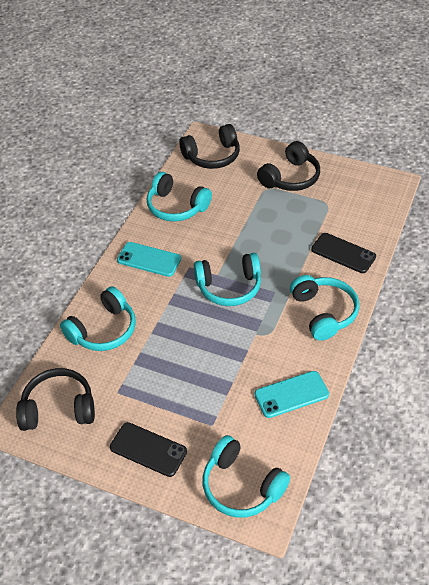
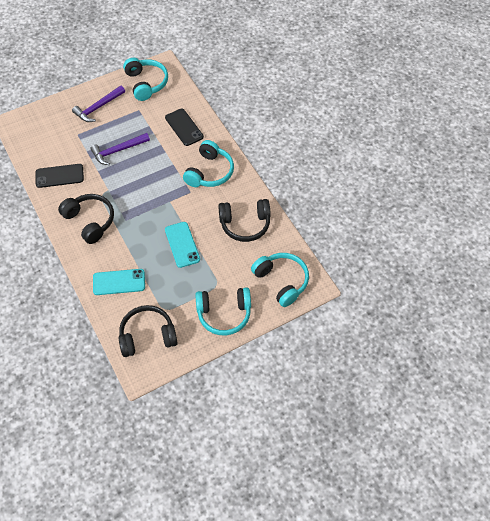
purple hammer: none = 0 -> [72,85,125,122] [90,133,150,165] = 2
turquoise headphones: [60,286,136,351] [147,172,212,222] [194,253,261,306] [203,435,290,518] [290,275,359,341] = 5 -> [123,58,168,101] [183,140,234,187] [195,287,251,335] [251,253,309,307] = 4

